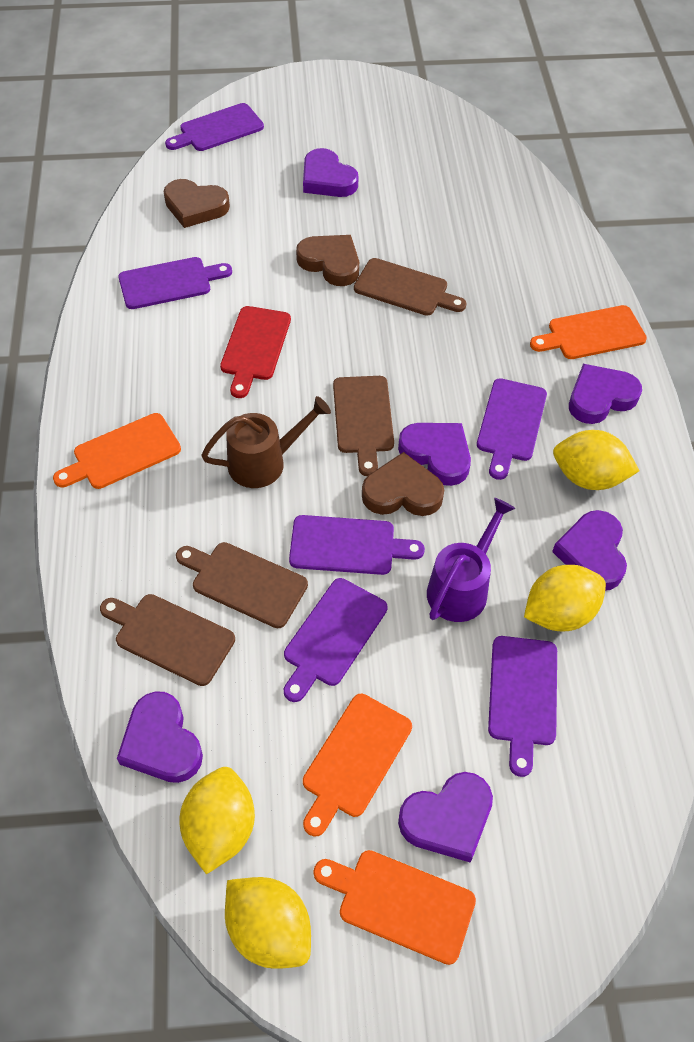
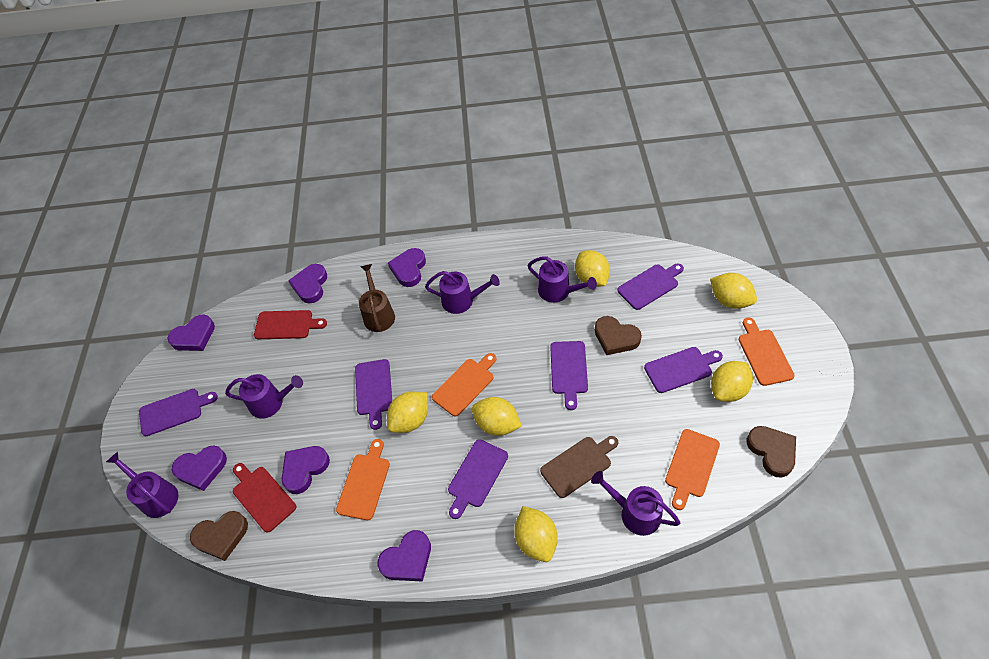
brown cutting board: [100,594,235,686] [176,542,308,628] [333,376,394,476] [354,258,466,316] = 4 -> [540,436,618,498] = 1
purple watering can: [427,498,515,622] = 1 -> [106,451,178,518] [225,374,303,419] [425,271,500,314] [528,256,597,303] [591,471,680,536] = 5
red cutting board: [220,306,291,398] = 1 -> [233,463,296,533] [254,310,327,339] = 2
yellow lemon: [179,767,255,874] [225,877,311,969] [524,565,606,632] [553,430,639,490] = 4 -> [387,392,428,433] [472,397,522,436] [514,506,558,562] [575,250,610,287] [710,273,757,309] [711,361,753,402] = 6

